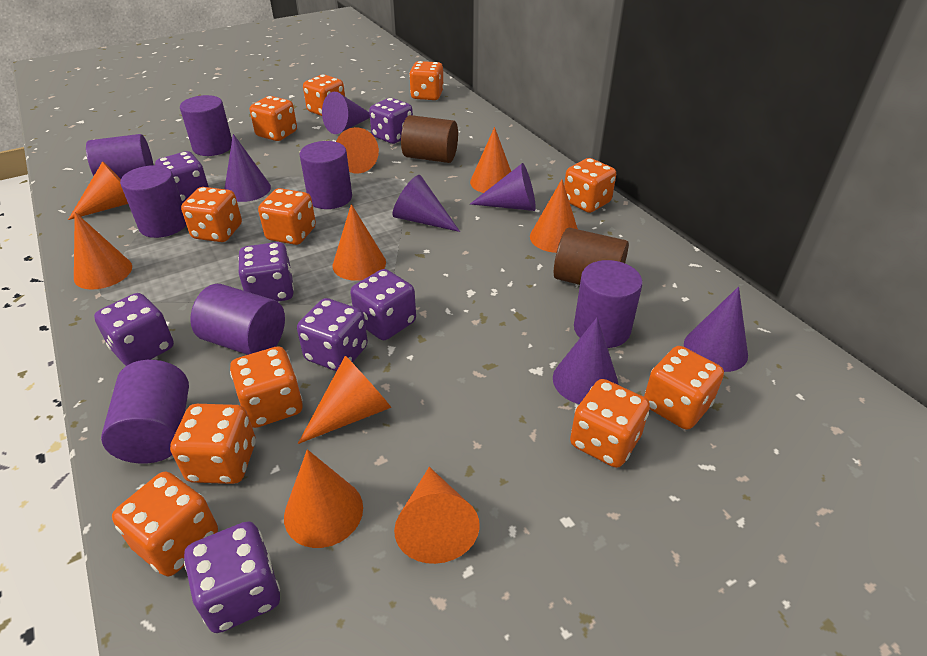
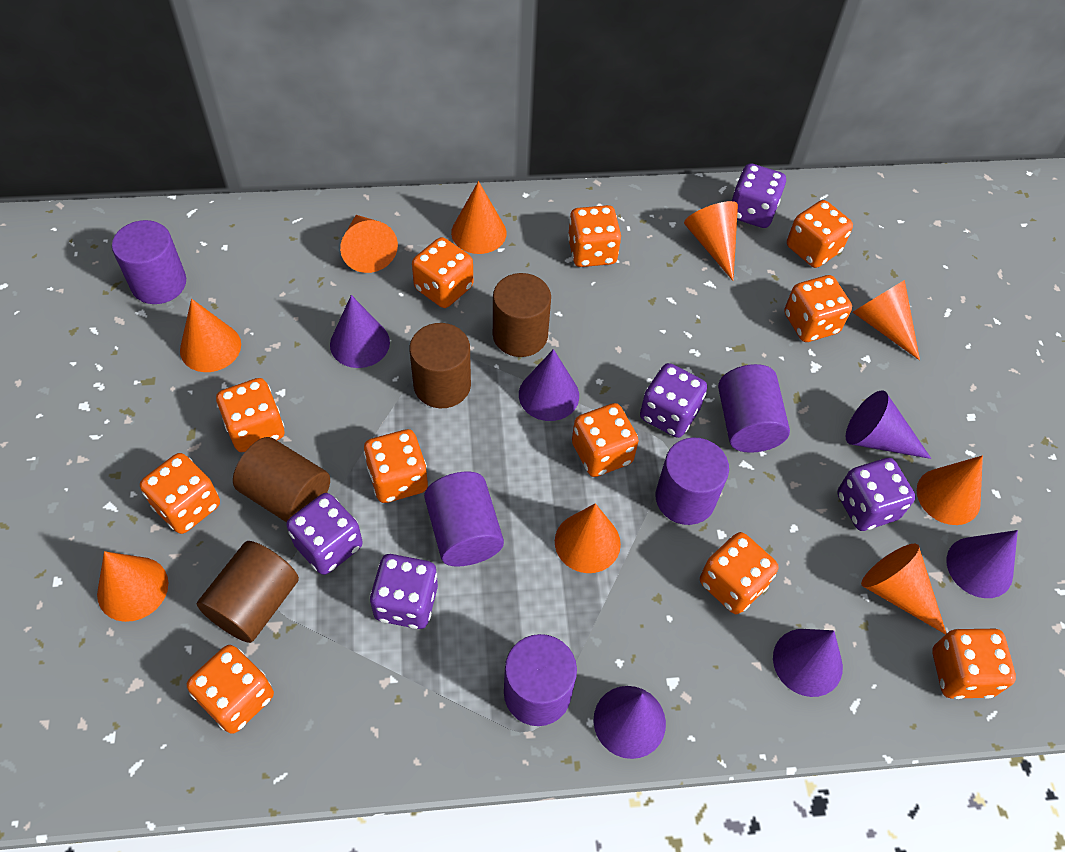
brown cylinder: [401,115,458,163] [554,228,629,285] = 2 -> [197,541,299,643] [233,437,330,522] [410,323,471,408] [493,273,551,357] = 4
purple cylinder: [86,134,153,179] [101,360,189,464] [120,165,186,238] [180,95,232,156] [190,284,285,355] [300,141,352,209] [574,260,643,348] = 7 -> [112,220,186,304] [424,472,504,567] [504,634,577,726] [656,438,729,525] [718,364,790,453] = 5
purple dice: [94,293,174,366] [155,151,209,203] [184,521,280,633] [238,242,294,302] [297,298,368,372] [350,269,416,340] [369,98,413,144] = 7 -> [286,493,363,575] [370,554,438,629] [640,363,707,438] [732,163,786,228] [837,458,915,531] = 5

